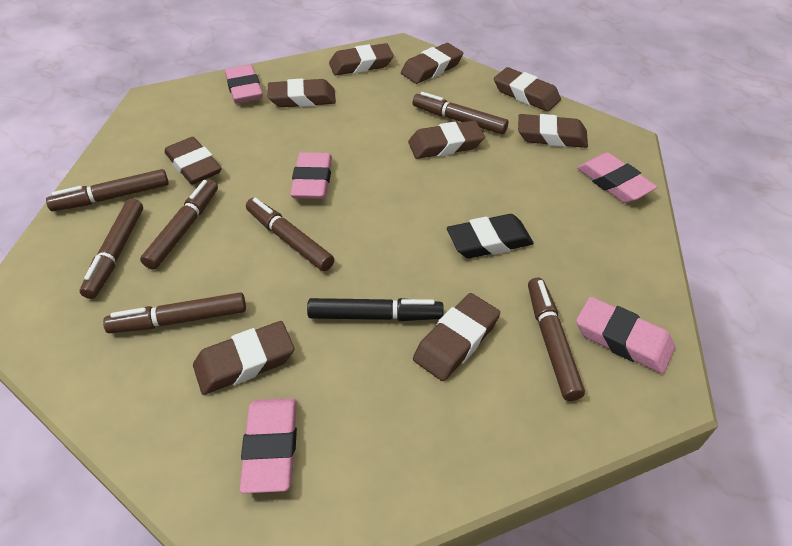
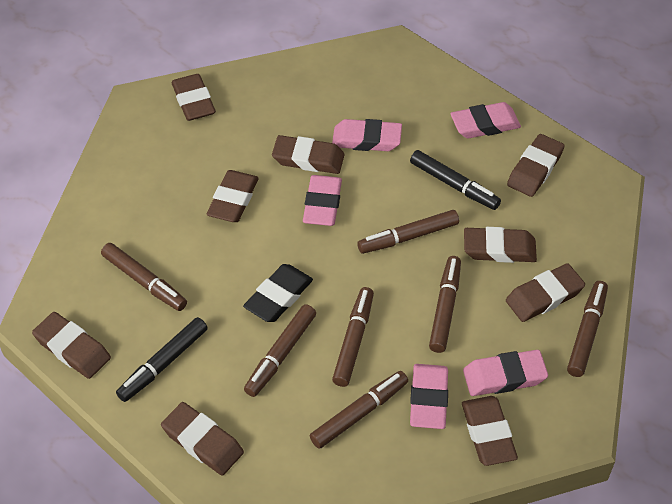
black marker: [307,298,444,321] = 1 -> [116,317,208,402] [410,150,501,210] = 2

